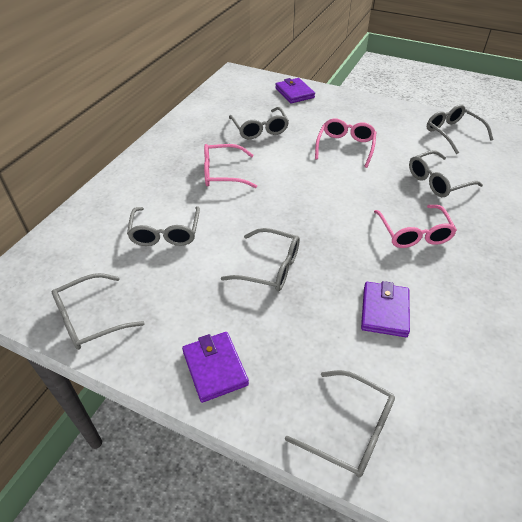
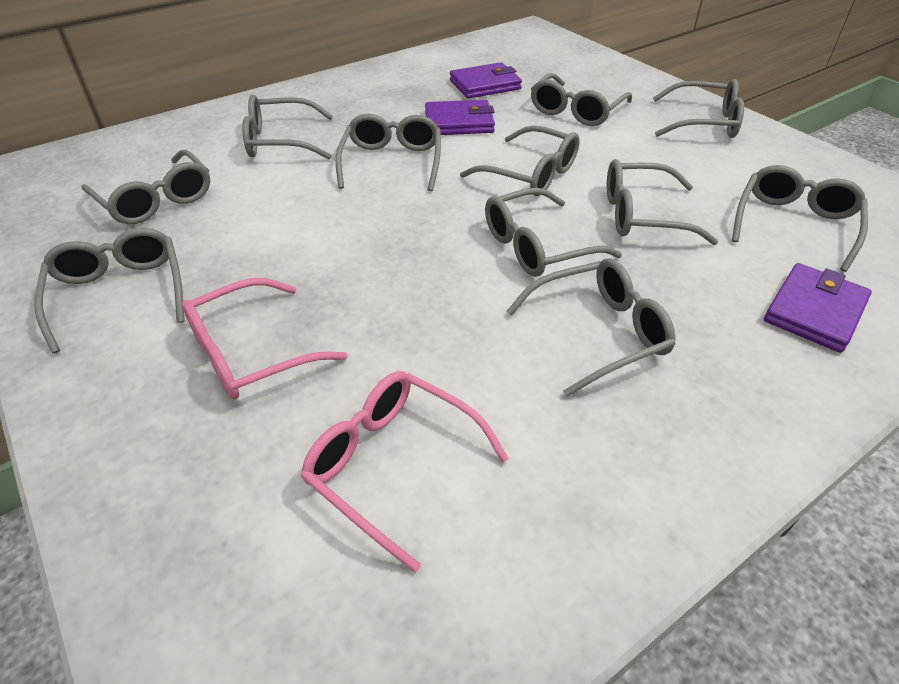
grey glasses: [52,273,145,350] [127,206,200,246] [221,228,300,291] [229,107,289,139] [285,370,395,478] [409,150,483,197] [427,105,494,154] = 7 -> [34,228,185,353] [82,149,210,224] [242,95,333,159] [335,114,441,191] [460,125,580,196] [485,188,622,277] [506,258,676,397] [531,73,632,126] [607,159,718,245] [653,79,744,138] [732,165,868,272] = 11
pink glasses: [204,144,257,188] [315,118,376,168] [374,205,457,248] = 3 -> [182,278,348,400] [300,371,509,573] = 2

